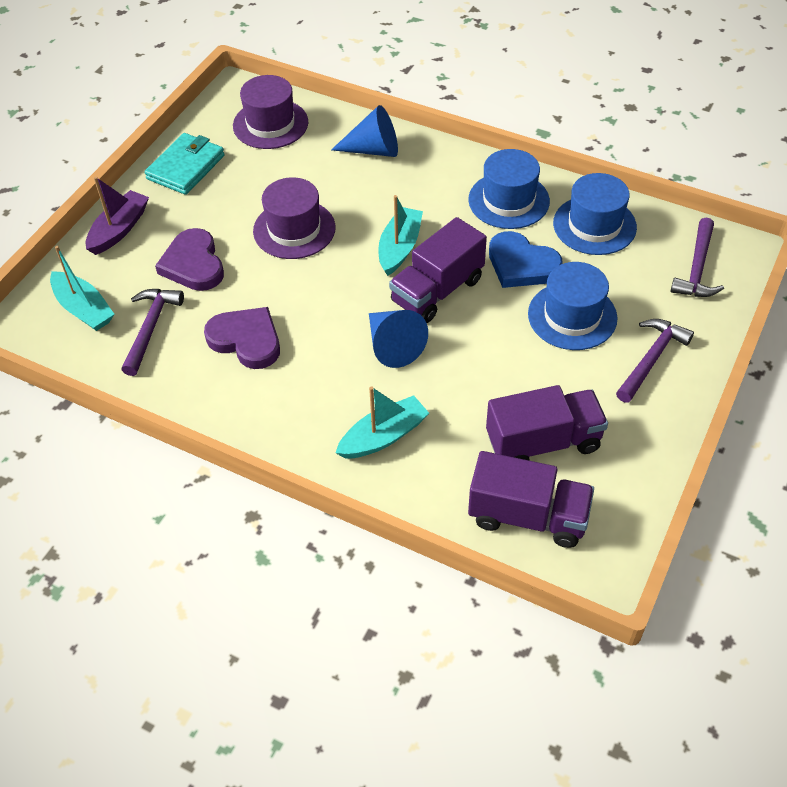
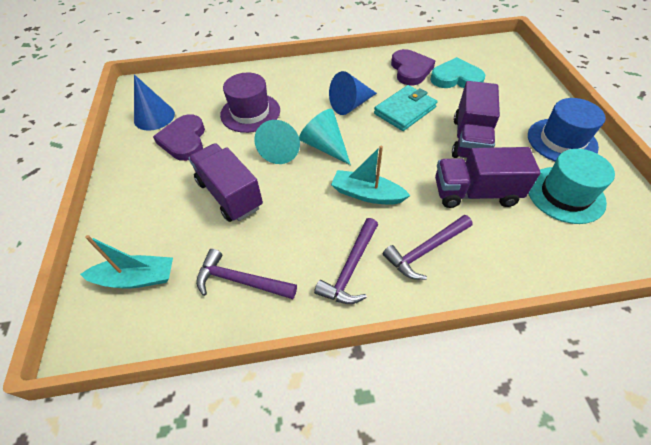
blue hat: [468,149,550,229] [528,262,617,350] [553,173,637,255] = 3 -> [528,98,606,161] = 1
blue heart: [489,231,563,288] = 1 -> none = 0
purple boat: [86,177,149,255] = 1 -> none = 0
purple hat: [233,75,308,149] [253,177,336,259] = 2 -> [220,73,280,133] = 1
turquoise boat: [50,246,114,331] [335,386,430,459] [378,195,423,276] = 3 -> [80,235,173,288] [331,146,411,204] = 2
turquoise cone: none = 0 -> [254,120,300,164] [299,109,351,165] = 2
turquoise hat: none = 0 -> [528,149,615,224] = 1
turquoise heart: none = 0 -> [430,57,485,88] = 1

